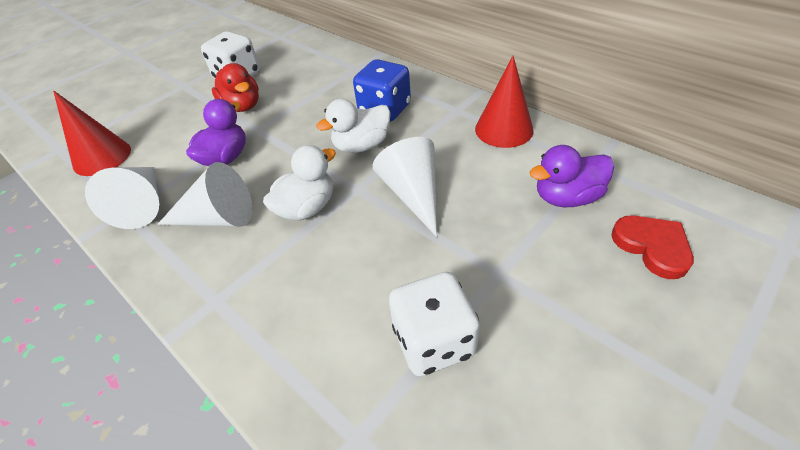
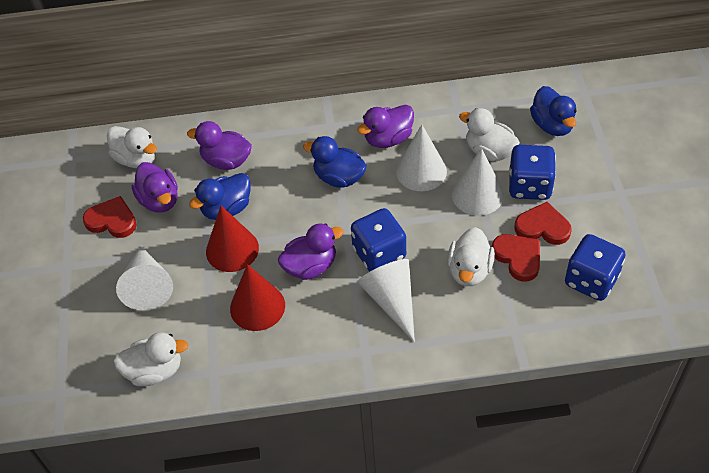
blue dice: [353,59,411,122] = 1 -> [351,208,406,271] [509,145,556,200] [565,234,626,301] = 3
blue duck: none = 0 -> [189,173,250,220] [303,136,367,188] [530,86,577,136] = 3
purple duck: [186,99,246,166] [530,145,614,207] = 2 -> [132,162,178,213] [187,121,252,170] [278,223,344,280] [357,105,414,148] = 4
red duck: [212,63,259,112] = 1 -> none = 0
red heart: [611,216,694,279] = 1 -> [83,196,137,238] [492,234,540,282] [514,202,572,245] = 3
white cone: [85,167,159,229] [157,162,253,227] [373,137,437,237] = 3 -> [116,246,173,311] [357,259,415,342] [396,125,447,191] [452,148,504,216] = 4
white dice: [201,31,260,79] [389,272,480,376] = 2 -> none = 0
white duck: [263,145,336,221] [316,99,391,153] = 2 -> [107,126,157,168] [113,332,188,386] [447,227,495,286] [459,108,520,161] = 4

